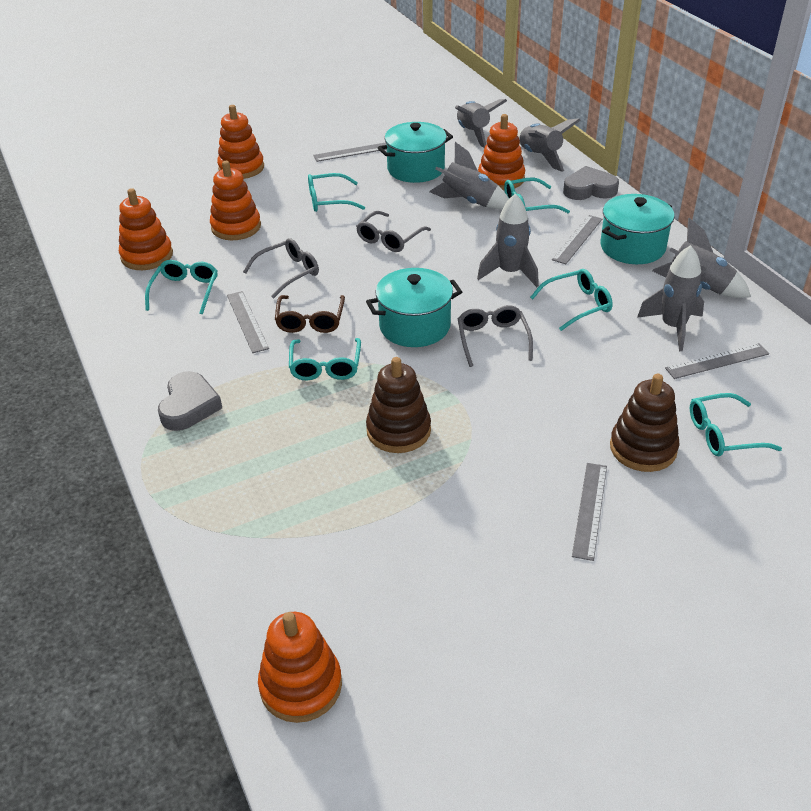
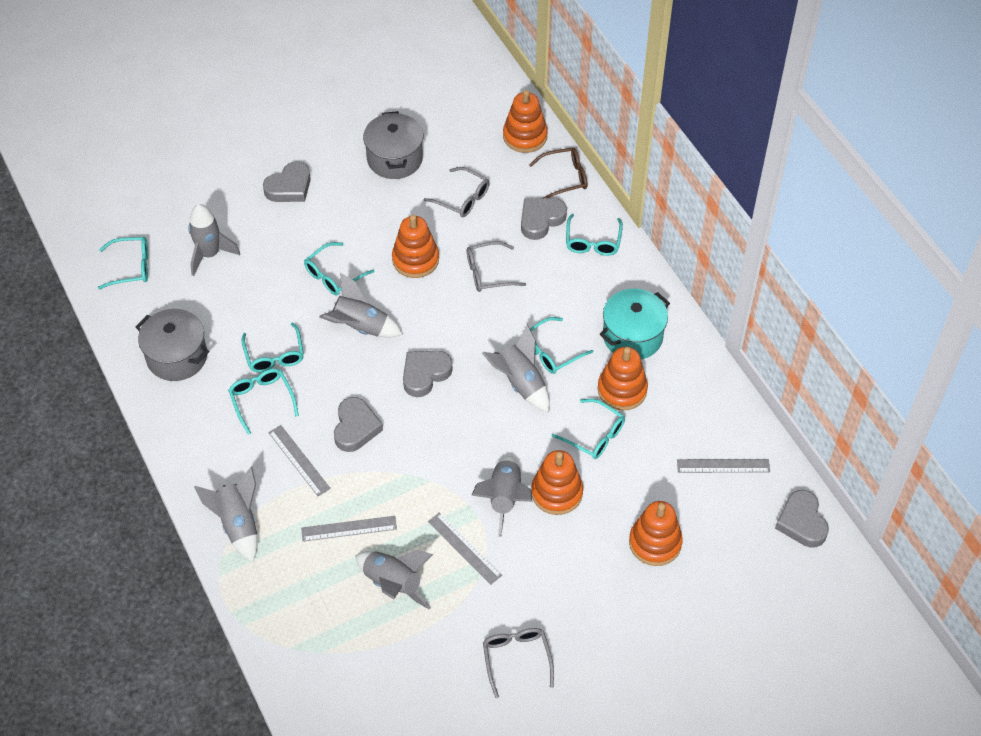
brown stacking toy: [366,357,431,453] [610,374,679,472] = 2 -> none = 0
grey heart: [158,371,222,431] [563,166,619,200] = 2 -> [263,161,311,202] [334,397,383,452] [403,351,453,397] [521,198,567,240] [775,490,829,548] = 5
grey pot: none = 0 -> [136,309,209,381] [363,111,423,179] = 2
grey ruler: [227,291,269,353] [313,142,387,162] [552,215,602,264] [572,463,607,561] [665,343,769,379] = 5 -> [268,425,331,496] [301,516,397,542] [428,512,502,585] [677,459,770,473] = 4
turquoise glasses: [145,260,218,314] [289,338,361,380] [308,173,365,212] [504,178,570,213] [530,269,613,331] [690,393,782,456] = 6 -> [98,237,148,289] [228,369,299,435] [241,322,304,373] [304,242,374,295] [530,317,593,374] [552,399,625,459] [566,214,623,256] = 7
turquoise pot: [366,268,462,347] [378,122,453,183] [600,194,674,264] = 3 -> [600,289,670,360] = 1

